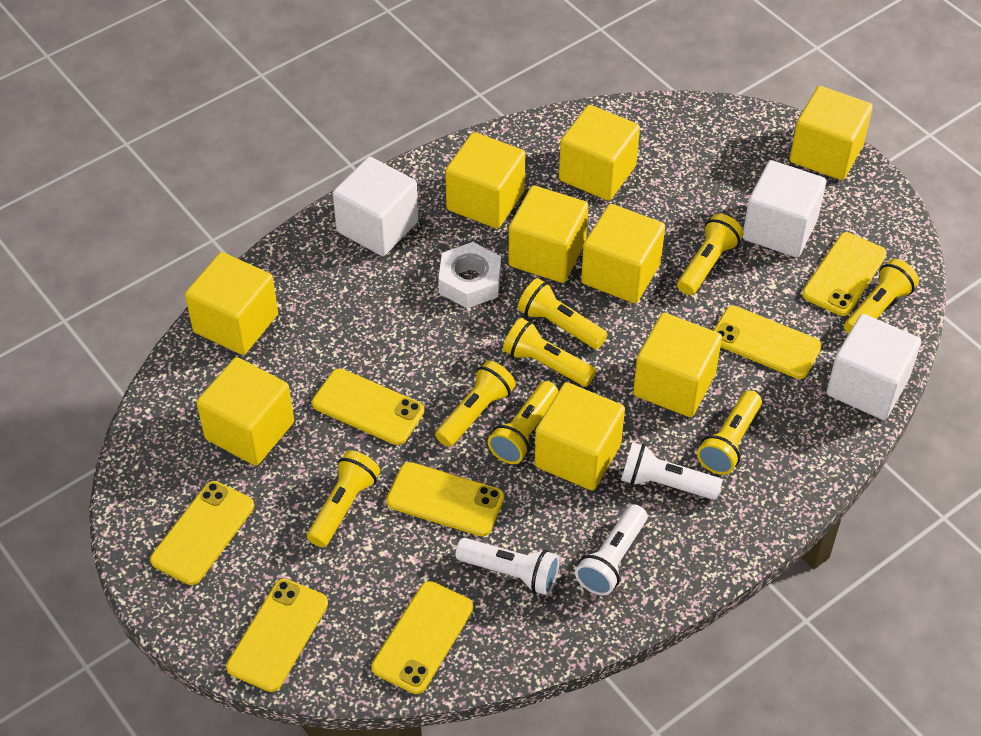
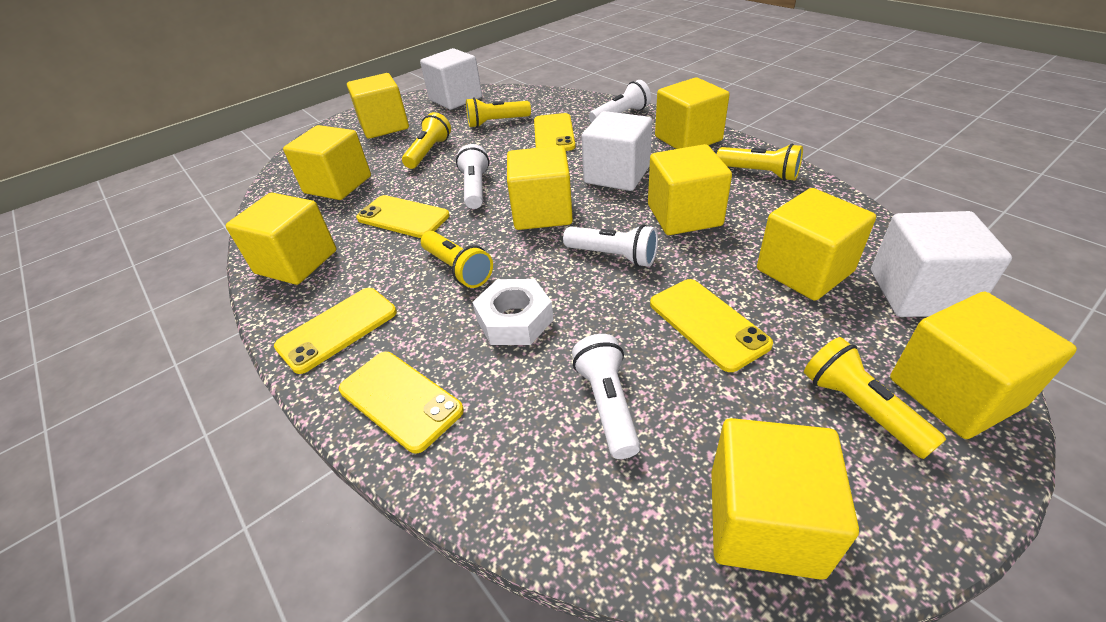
white flashlight: [456,538,560,595] [575,504,647,596] [621,442,722,500] = 3 -> [456,144,489,209] [563,224,658,267] [572,334,640,459] [589,80,651,123] = 4
yellow flashlight: [307,450,380,547] [435,361,516,447] [488,381,558,464] [503,318,596,387] [518,278,607,349] [677,214,743,295] [697,391,762,475] [844,259,919,334] = 8 -> [402,112,451,169] [421,231,493,288] [466,97,531,128] [717,143,803,181] [804,337,946,459] = 5
yellow phone: [150,481,254,585] [226,579,328,692] [312,368,425,445] [372,581,473,694] [386,462,504,536] [713,306,822,379] [802,232,887,316] = 7 -> [274,288,397,374] [339,352,464,453] [356,195,450,238] [534,113,575,151] [650,279,773,372] = 5

